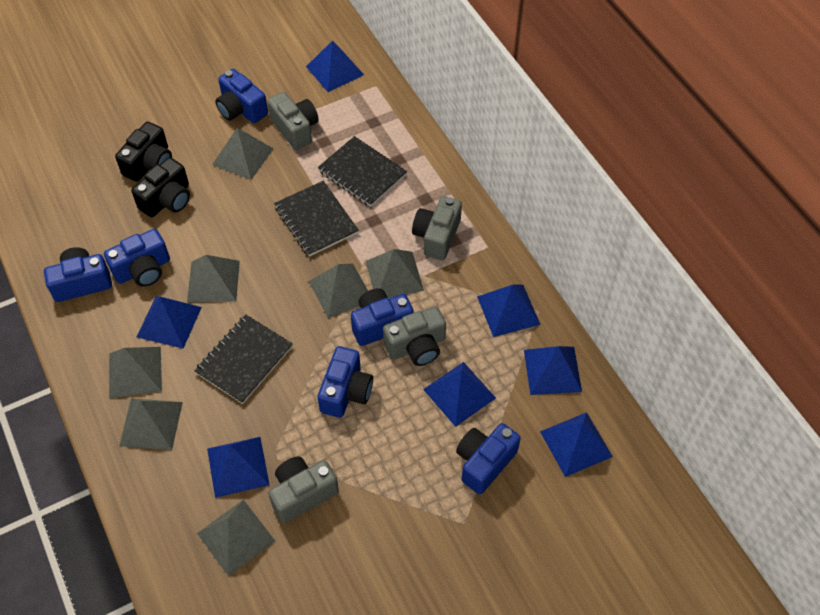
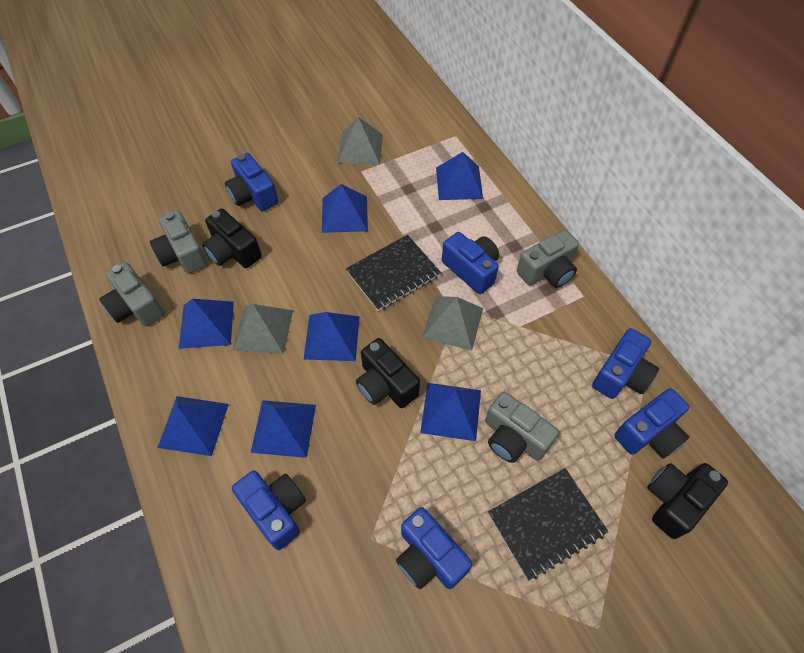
black camera: [115,122,172,182] [131,157,190,217] = 2 -> [202,209,262,268] [356,338,420,408] [648,463,728,539] = 3
black notebook: [194,314,293,404] [274,181,359,257] [318,136,407,207] = 3 -> [346,235,441,311] [488,468,609,580] = 2
grey pyramid: [109,347,162,398] [119,398,183,450] [187,255,240,302] [197,500,275,576] [212,128,274,180] [309,264,368,318] [366,249,424,298] = 7 -> [233,304,293,354] [337,117,383,165] [422,297,483,350] = 3

